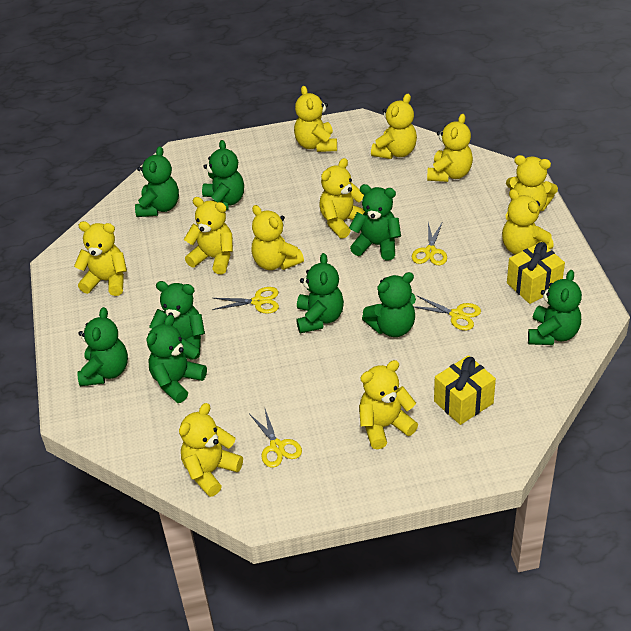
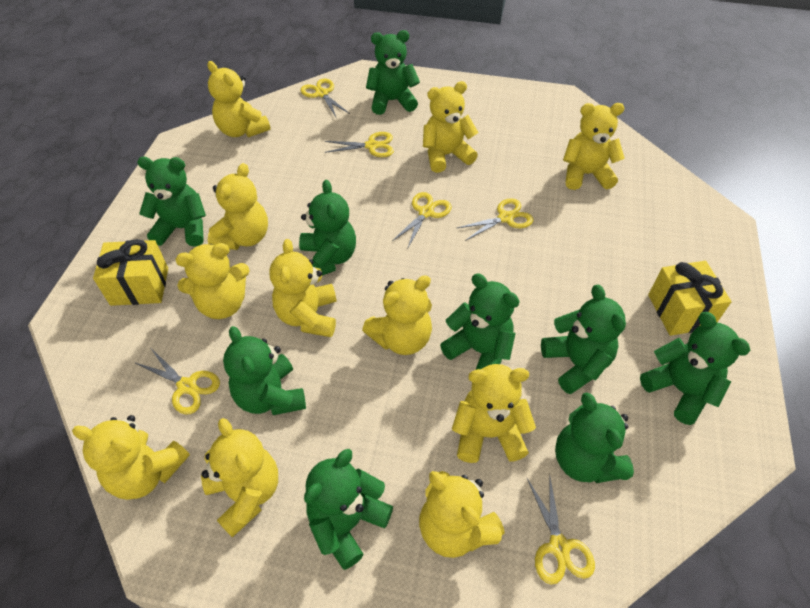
yellow scissors: [212,287,279,314] [250,409,302,468] [412,221,447,265] [413,295,481,330] = 4 -> [136,349,220,415] [300,79,350,117] [324,132,394,157] [392,192,452,247] [457,198,534,241] [527,473,595,585] = 6

